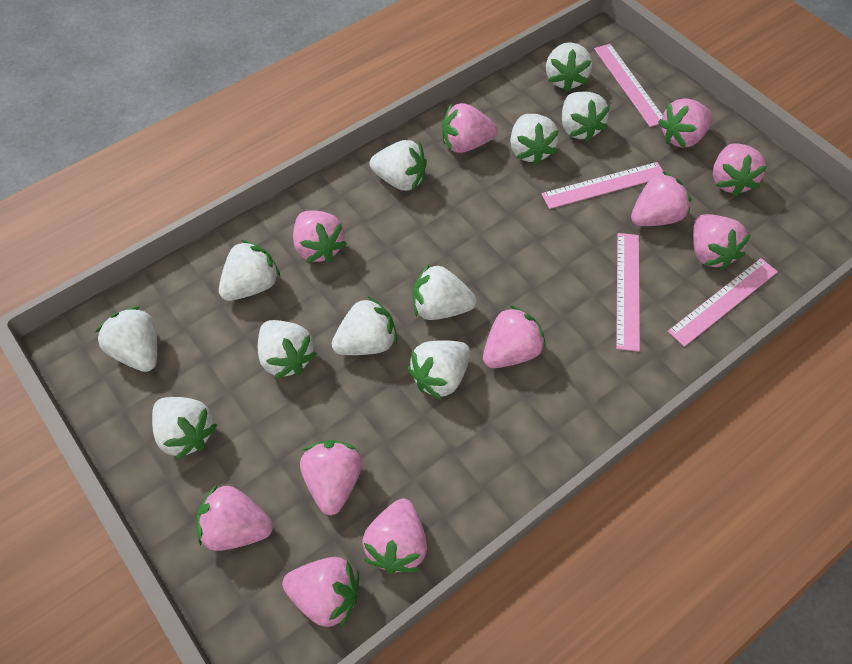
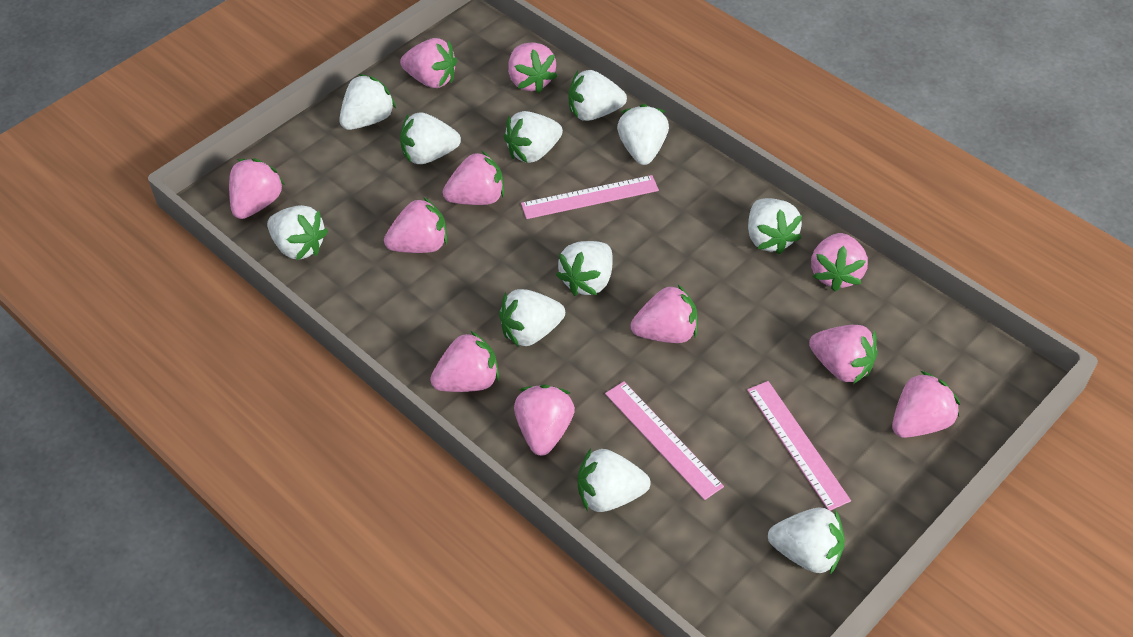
pink ruler: [541,162,664,209] [594,44,663,127] [616,233,640,351] [668,258,778,347] = 4 -> [521,175,659,219] [605,381,724,500] [747,381,851,511] = 3

